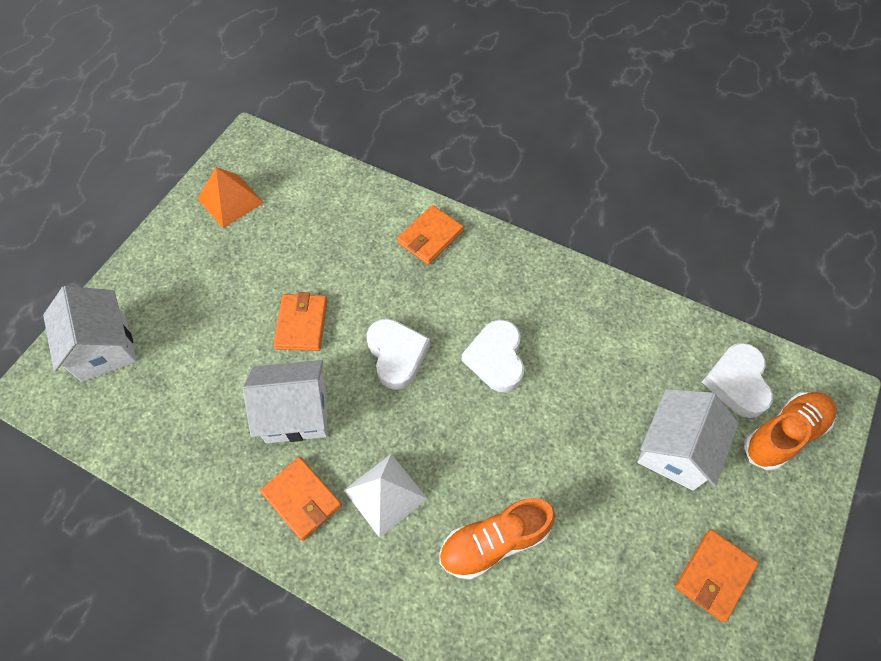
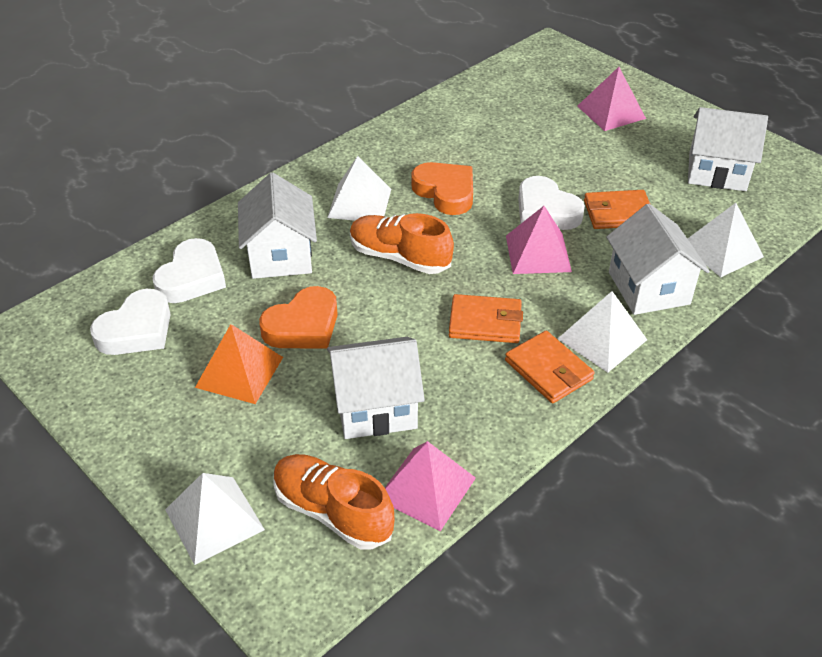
orange heart: none = 0 -> [259,286,338,349] [411,162,473,215] = 2
orange wallet: [260,457,342,541] [274,292,327,351] [397,205,464,265] [675,529,758,622] = 4 -> [449,294,523,343] [505,331,595,403] [584,190,650,229] = 3
pink pyramid: none = 0 -> [385,441,476,531] [506,206,572,274] [577,67,646,131] = 3
white house: [43,286,137,382] [243,360,328,443] [637,389,739,491] = 3 -> [238,172,317,279] [327,337,425,439] [606,204,710,315] [688,107,768,191] = 4
white pyramid: [344,454,428,538] = 1 -> [165,473,265,565] [327,156,391,221] [558,291,647,373] [688,203,764,277] = 4

